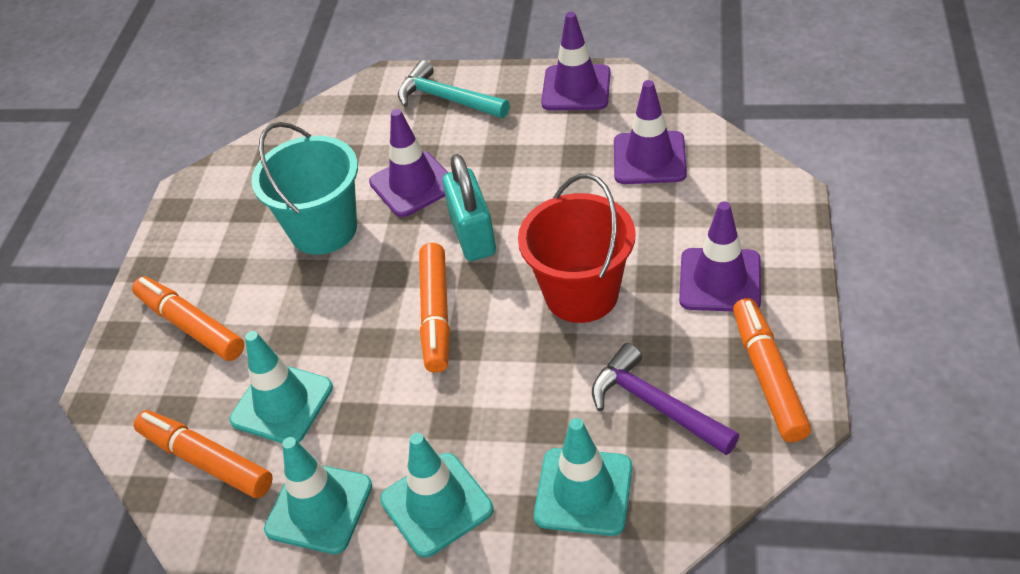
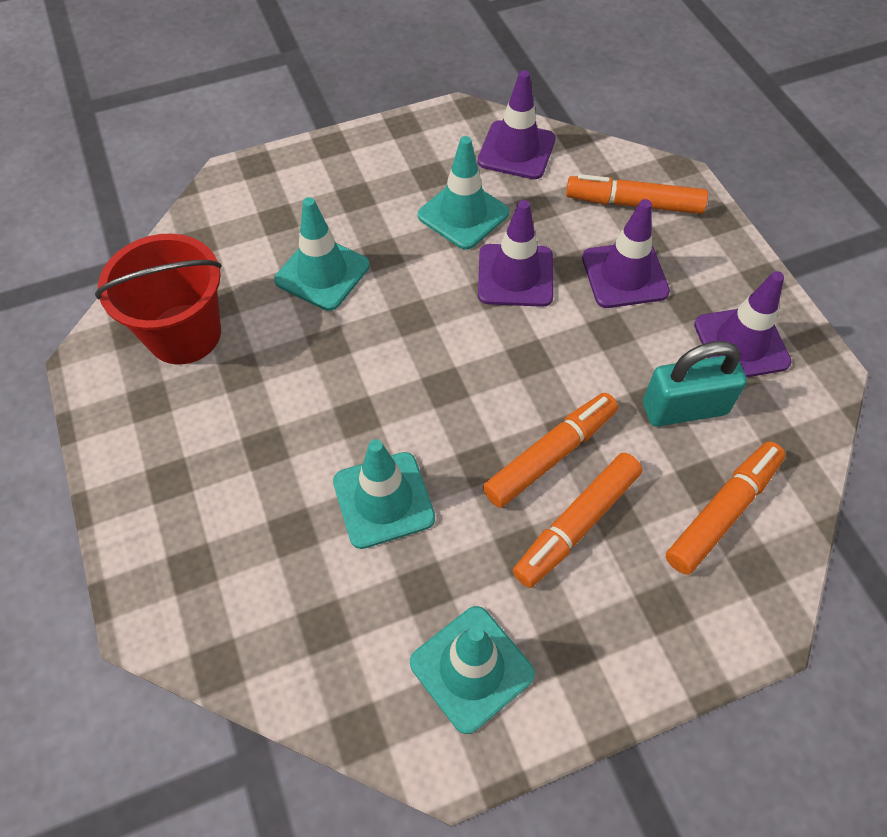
purple hammer: [592,343,739,455] = 1 -> none = 0
turquoise bucket: [251,122,358,255] = 1 -> none = 0
turquoise hammer: [398,60,510,118] = 1 -> none = 0

